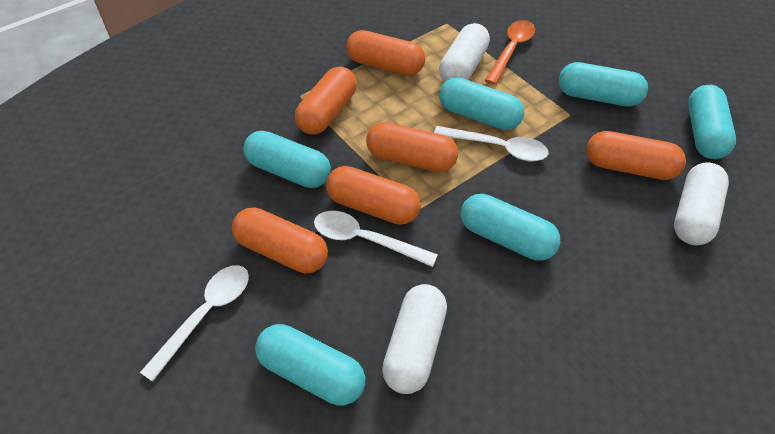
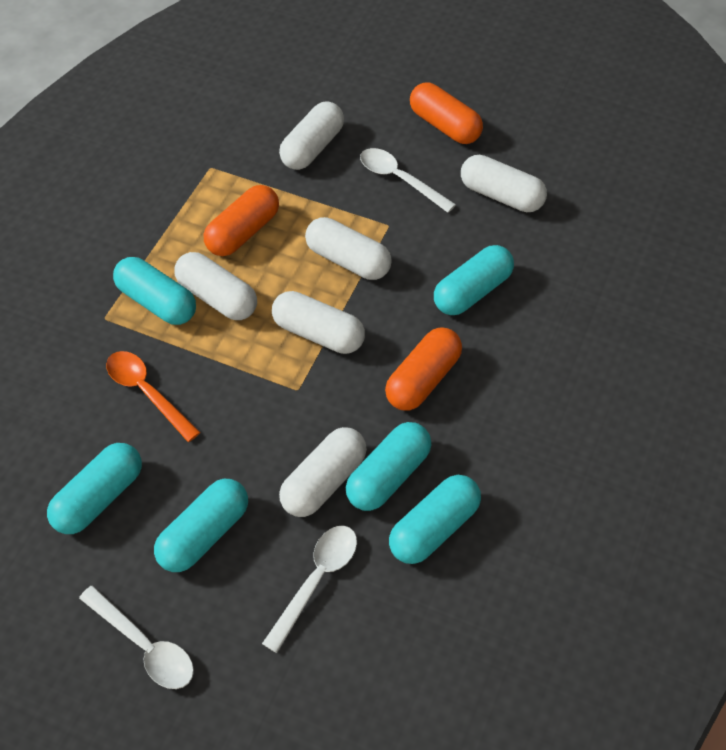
orange capsule: [232,207,328,273] [295,66,357,135] [326,166,421,225] [346,30,425,76] [366,122,458,172] [586,131,686,180] = 6 -> [204,185,279,256] [385,327,462,410] [410,83,483,144] = 3
white capsule: [382,284,447,394] [439,23,490,82] [674,163,729,245] = 3 -> [174,252,257,320] [272,291,365,354] [279,101,344,170] [279,427,367,517] [305,217,392,280] [461,155,547,212] = 6

